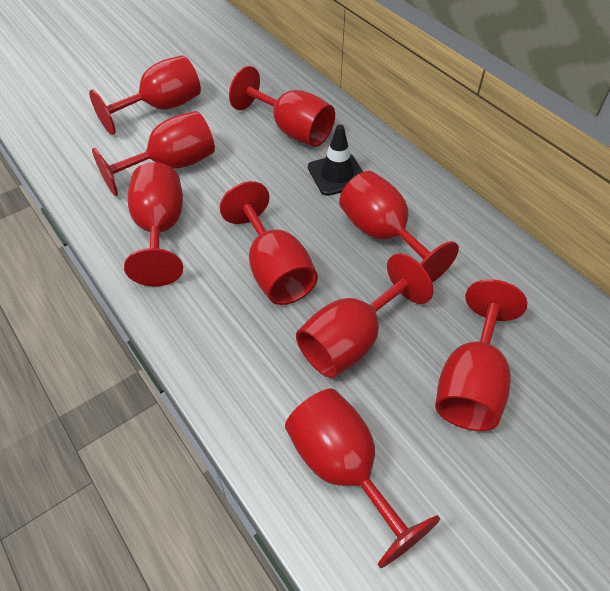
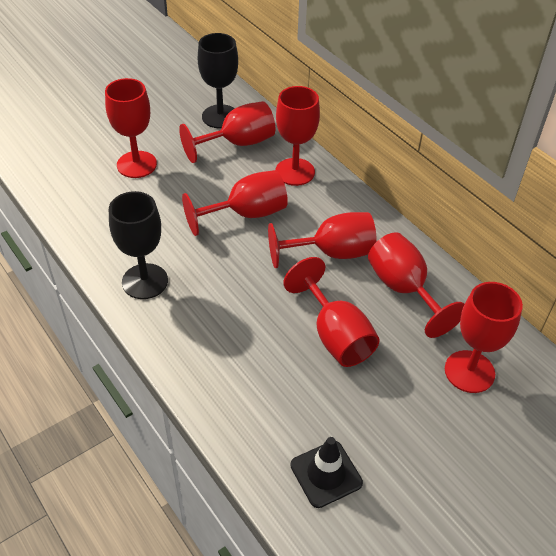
black goblet: none = 0 -> [109,191,168,299] [198,33,238,128] = 2
red goblet: [89,55,201,135] [92,111,215,196] [124,162,183,286] [220,181,318,305] [229,66,335,147] [285,389,440,568] [296,253,433,378] [339,171,459,282] [435,279,528,431] = 9 -> [105,78,157,178] [179,101,275,163] [182,170,288,236] [268,212,377,268] [275,86,320,186] [283,257,380,367] [368,232,464,338] [445,282,523,393] = 8

